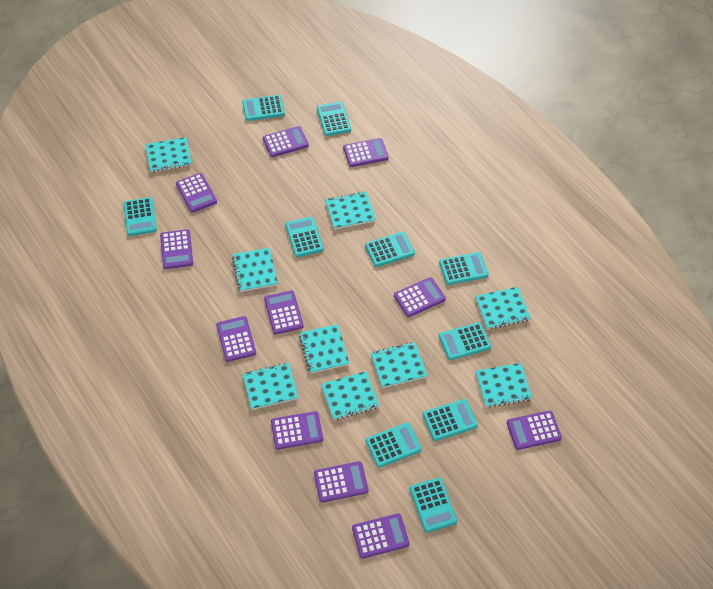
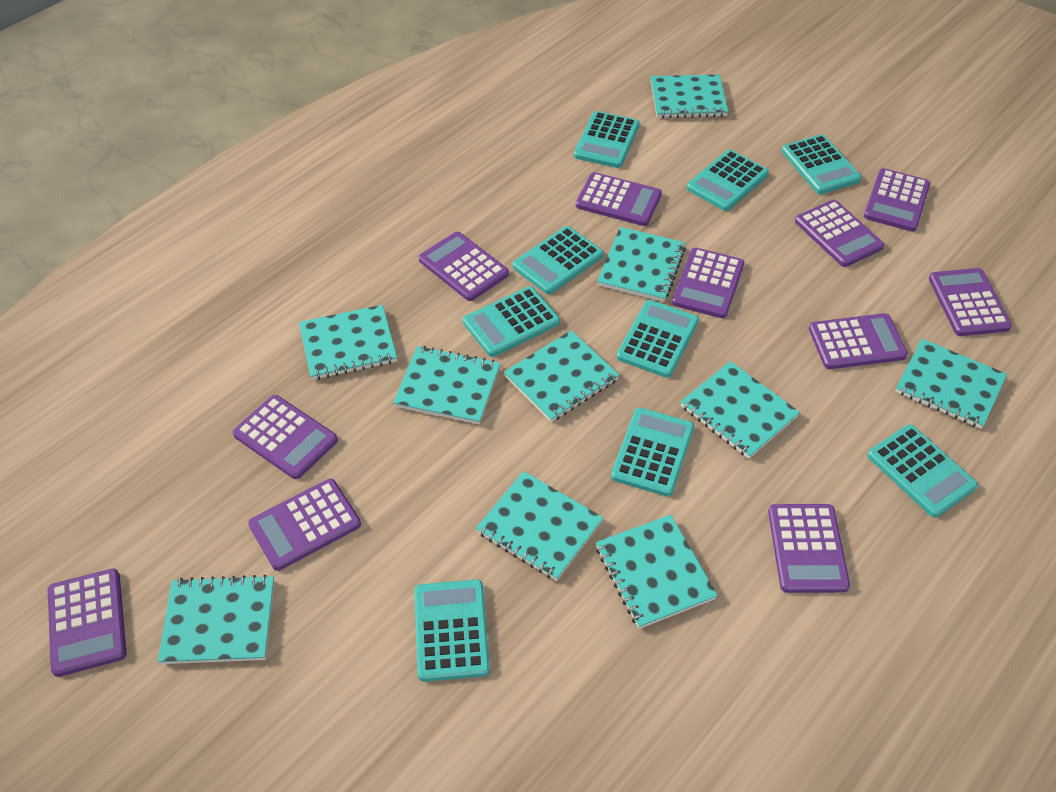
turquoise calculator: [123,197,157,236] [242,95,285,121] [285,217,324,257] [317,102,351,136] [365,232,415,267] [366,423,422,468] [410,478,457,533] [423,399,478,441] [439,252,489,285] [439,322,491,360] = 10 -> [414,579,490,682] [463,286,560,357] [512,226,604,294] [574,111,640,168] [611,407,694,497] [617,300,699,378] [686,149,769,211] [781,134,862,194] [867,424,978,518] = 9
turquoise notebook: [145,137,192,172] [232,248,278,292] [243,363,299,410] [299,324,349,373] [321,371,380,420] [325,191,376,229] [371,342,428,388] [475,287,531,329] [476,363,532,408] = 9 -> [158,575,274,664] [299,305,397,380] [393,346,501,424] [476,471,603,581] [504,330,619,422] [596,515,718,629] [597,227,686,302] [650,75,728,118] [680,361,800,459] [895,339,1007,429] = 10

